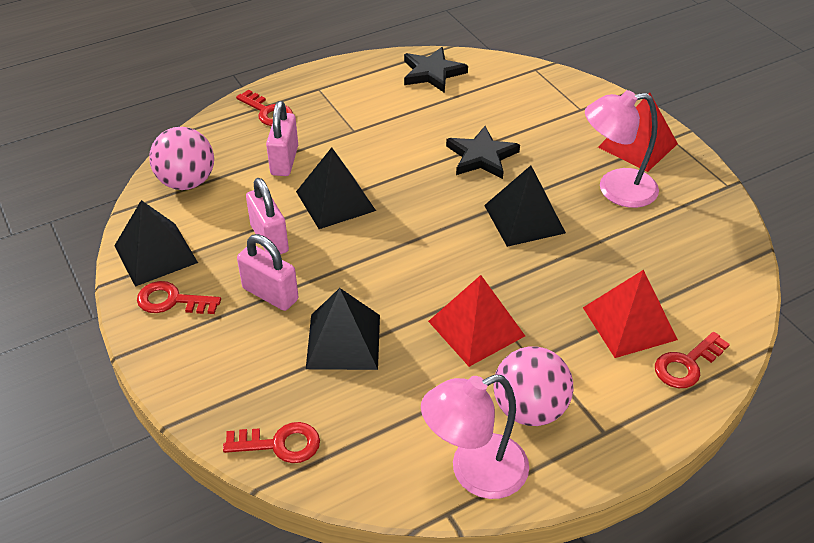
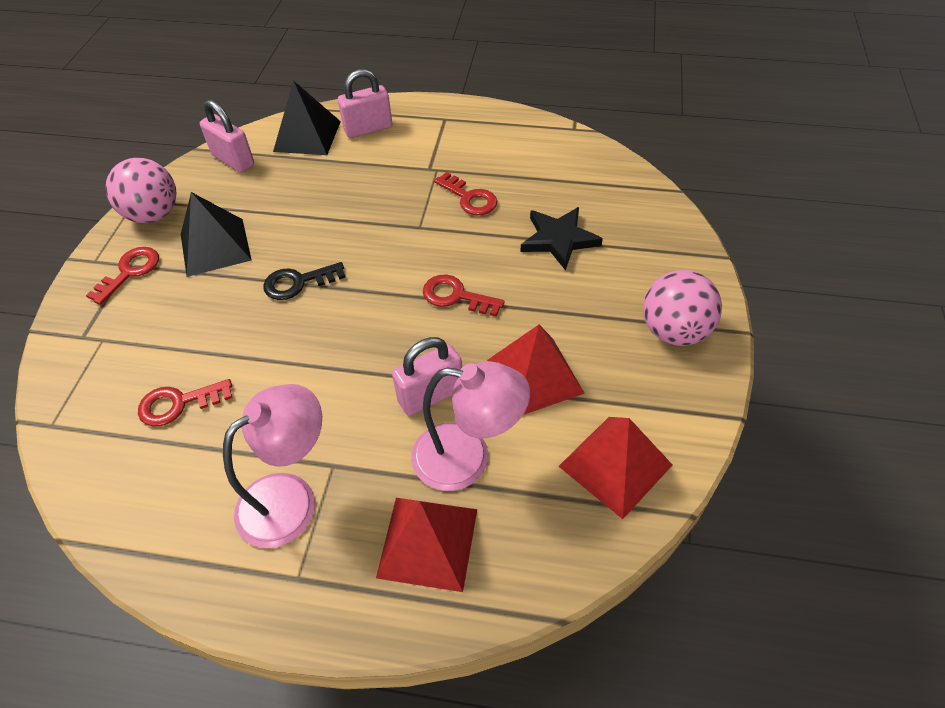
black key: none = 0 -> [263,262,346,300] = 1
black pyramid: [114,200,198,287] [296,147,376,229] [306,288,380,370] [484,166,566,247] = 4 -> [181,192,252,277] [273,81,341,155] = 2
black star: [404,47,468,93] [446,126,520,179] = 2 -> [521,207,603,271] = 1

